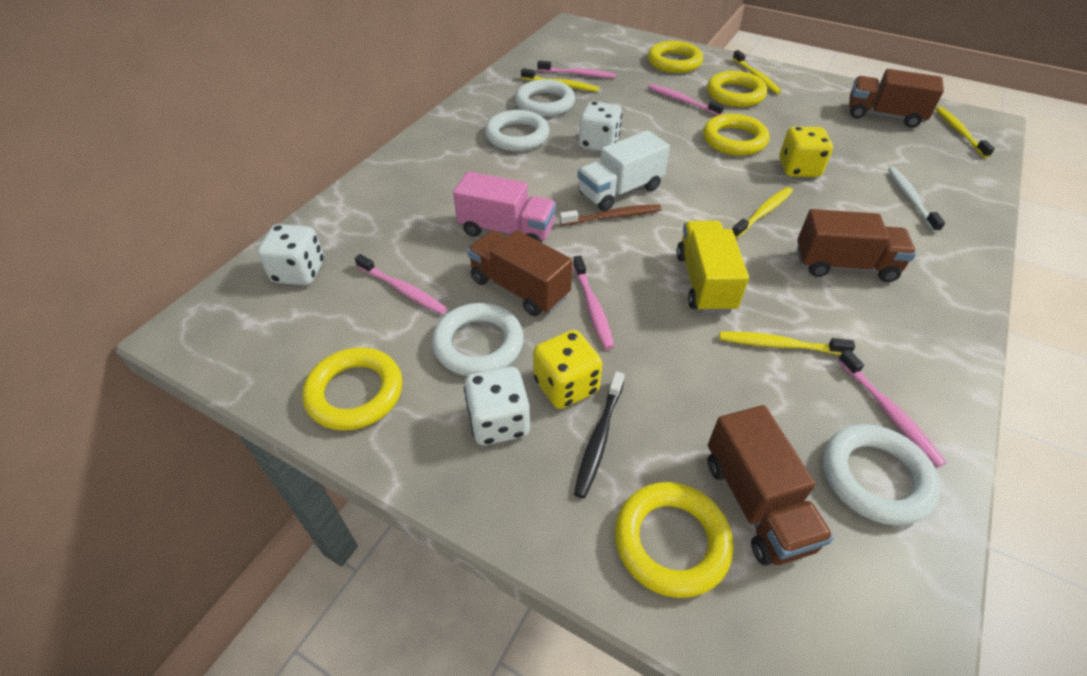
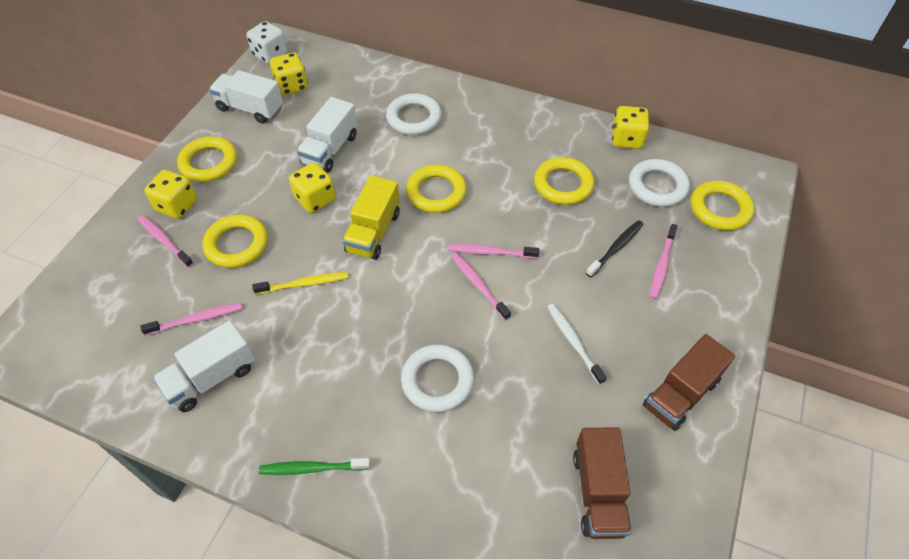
brown toothbrush: [560,204,662,226] = 1 -> none = 0
brown truck: [467,230,572,316] [708,405,834,566] [797,209,916,282] [849,69,944,128] = 4 -> [573,427,632,539] [643,334,735,431] = 2
green toothbrush: none = 0 -> [259,458,370,475] = 1
pink truck: [453,172,556,243] = 1 -> none = 0
white dice: [257,224,324,285] [464,367,530,445] [579,101,622,151] = 3 -> [246,21,288,64] = 1
white ring: [432,303,524,376] [485,110,550,151] [515,79,575,117] [823,424,941,525] = 4 -> [386,93,442,135] [401,344,474,412] [629,159,690,207] = 3
white truck: [578,130,670,211] = 1 -> [153,320,255,412] [209,70,283,124] [297,97,357,173] = 3
yellow dice: [533,330,603,409] [779,127,833,177] = 2 -> [144,170,197,219] [270,52,308,96] [289,163,336,213] [612,106,649,149] = 4
yellow toothbrush: [521,68,599,92] [719,332,855,355] [732,187,793,238] [733,50,781,94] [936,107,995,158] = 5 -> [252,272,348,294] = 1

